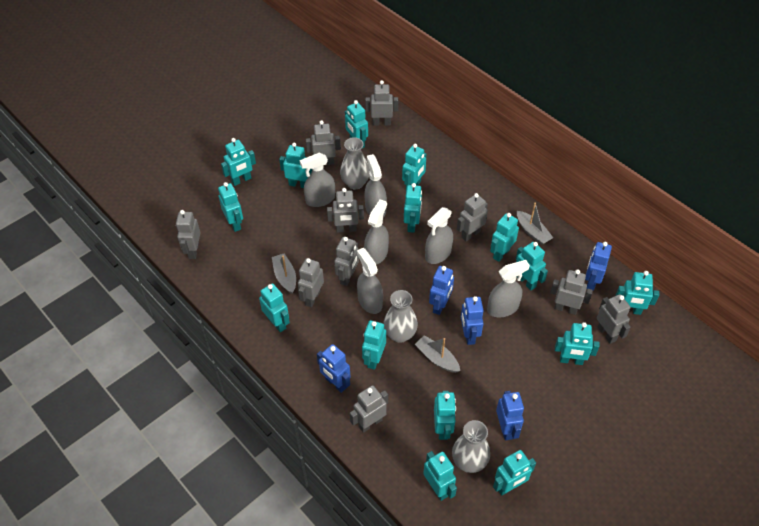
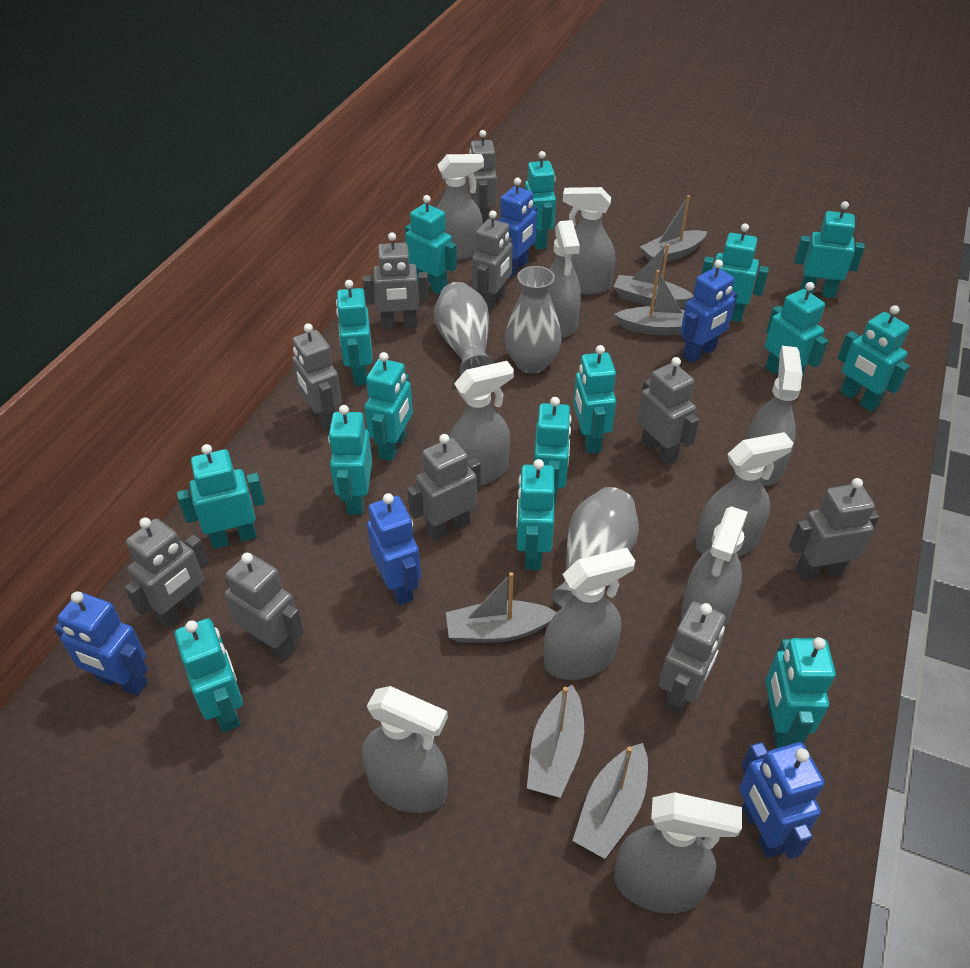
grey boat: [272,253,296,294] [415,335,460,373] [517,203,553,245] = 3 -> [446,572,557,643] [527,685,584,798] [572,743,648,859] [614,244,694,308] [614,270,685,335] [640,195,707,263] = 6
grey spray bottle: [300,153,335,207] [357,248,383,314] [364,154,387,218] [364,199,389,265] [425,207,453,264] [487,260,530,317] = 6 -> [362,686,448,813] [436,154,484,260] [449,361,514,485] [544,548,635,680] [548,220,581,337] [563,187,615,295] [614,792,742,914] [681,506,748,627] [695,432,793,557] [747,346,802,486] = 10

